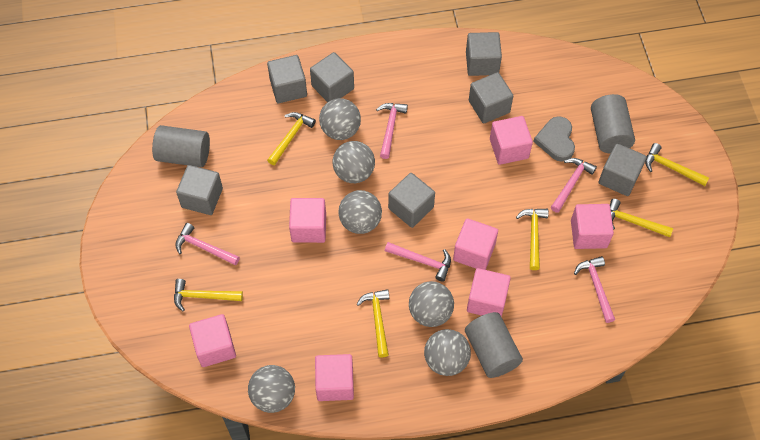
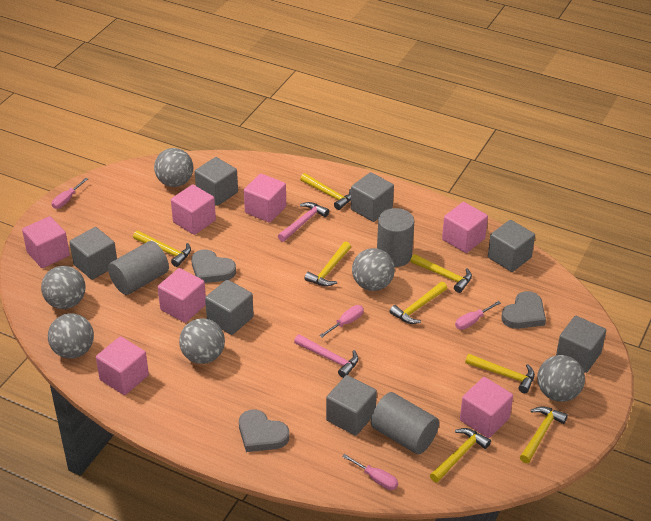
grey heart: [533,116,575,162] = 1 -> [191,249,236,283] [239,409,289,452] [502,291,546,329] = 3
pink hammer: [175,223,240,266] [376,103,408,159] [385,242,451,282] [551,158,597,213] [574,256,615,323] = 5 -> [278,202,329,242] [294,334,359,378] = 2
pink screwdriver: none = 0 -> [52,178,88,209] [319,305,364,337] [342,454,398,490] [455,301,501,330] = 4
yellow hammer: [174,279,243,312] [267,112,316,165] [357,289,389,358] [516,209,549,270] [610,199,673,237] [645,143,709,186] = 6 -> [133,231,191,267] [300,173,351,210] [304,242,351,286] [389,282,447,324] [410,254,472,293] [430,428,491,483] [465,354,535,393] [520,406,568,463] = 8

